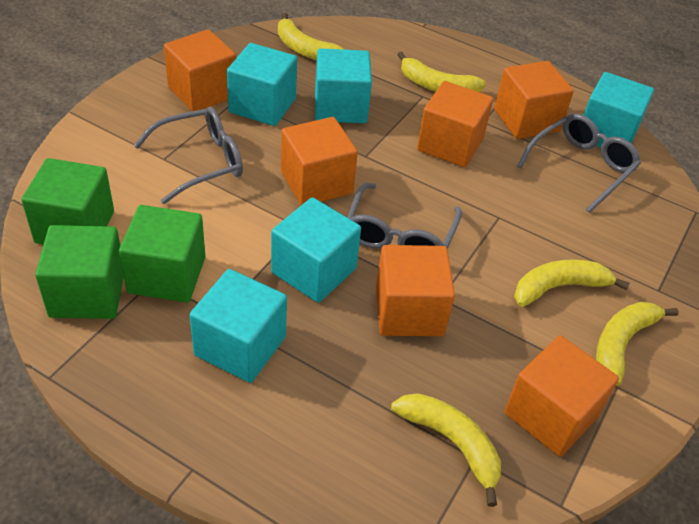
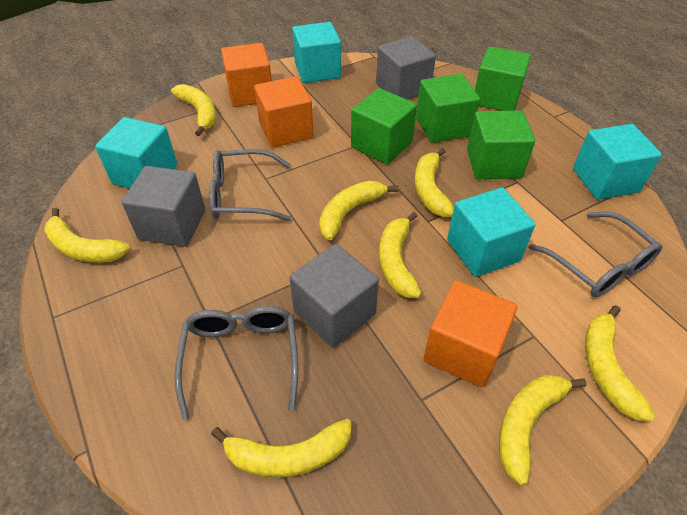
green cube: [21,158,114,245] [35,225,124,319] [119,205,205,303] = 3 -> [351,88,417,164] [416,74,480,143] [467,110,535,179] [475,46,531,111] = 4
grey cube: none = 0 -> [122,166,206,247] [289,244,379,348] [376,36,436,100] = 3
orange cube: [164,29,236,111] [281,117,358,205] [376,245,455,336] [417,81,493,167] [494,61,574,139] [504,335,619,457] = 6 -> [221,43,272,107] [254,76,314,147] [424,280,517,387] = 3
turquoise cube: [190,269,287,383] [227,43,297,126] [271,197,361,303] [315,48,372,123] [584,72,654,147] = 5 -> [95,117,177,188] [292,22,341,83] [447,187,535,277] [573,124,662,200] = 4
yellow banana: [278,13,345,60] [391,393,501,507] [397,51,486,92] [514,259,630,307] [596,302,679,386] = 5 -> [44,208,130,263] [171,84,216,136] [211,419,352,478] [319,181,399,240] [379,212,422,298] [415,148,454,217] [499,375,586,485] [585,305,655,421] = 8

